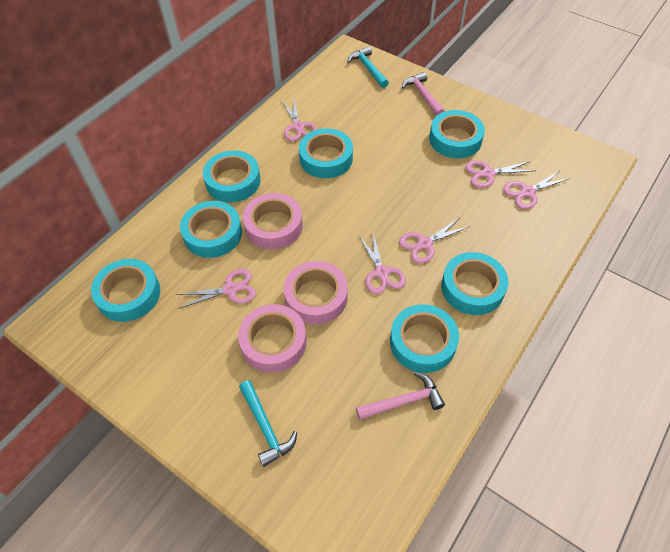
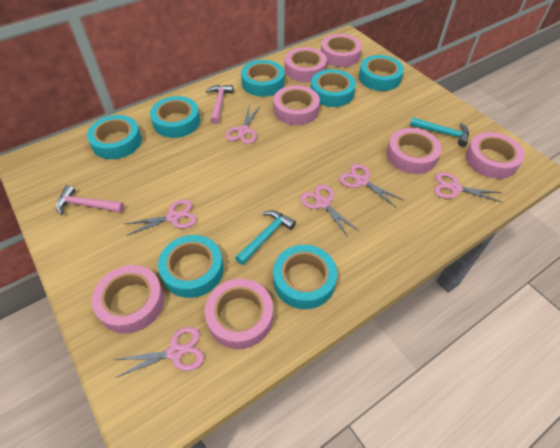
pink tape: [238,304,307,373] [243,193,303,249] [284,261,348,325] = 3 -> [92,265,164,333] [205,279,273,349] [274,85,320,125] [285,47,327,82] [321,34,362,67] [387,128,442,174] [466,132,525,179] = 7

